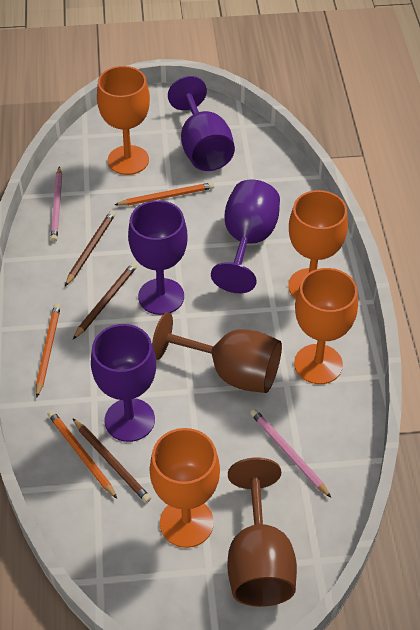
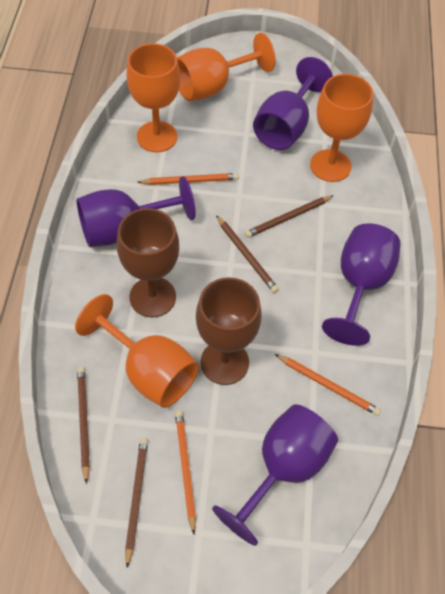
brown pencil: [65,211,115,286] [73,263,137,339] [73,419,151,503] = 3 -> [77,367,90,484] [125,437,148,568] [216,215,279,293] [245,195,334,238] = 4
pink pencil: [51,166,62,242] [250,409,331,497] = 2 -> none = 0

